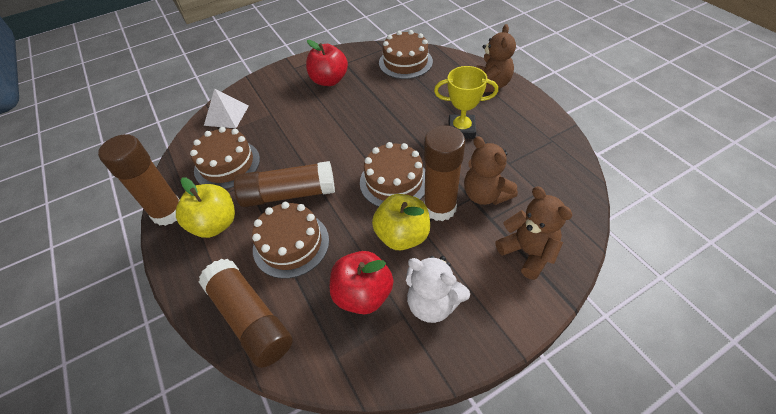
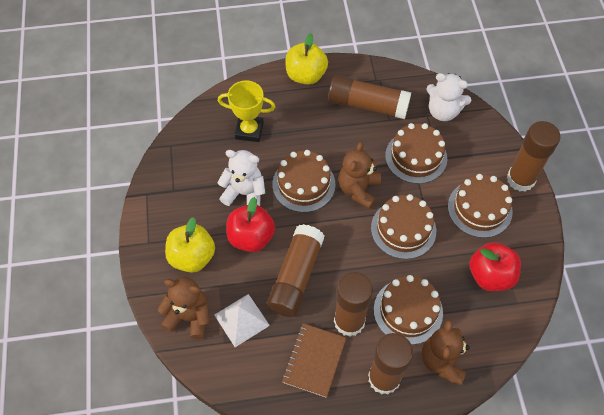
brown cake: [190,127,260,189] [252,202,329,279] [360,142,425,207] [379,30,433,79] = 4 -> [272,150,335,212] [371,194,436,259] [374,275,443,345] [385,123,447,184] [448,174,513,238] = 5
brown glue stick: [98,134,180,226] [199,259,293,368] [234,161,335,207] [424,125,465,221] = 4 -> [267,224,324,317] [328,75,411,119] [334,272,373,337] [368,333,413,395] [507,121,560,192] = 5
brown notebook: none = 0 -> [282,323,346,398] = 1
white teddy bear: [406,256,470,323] = 1 -> [218,150,265,206] [426,73,471,121] = 2

